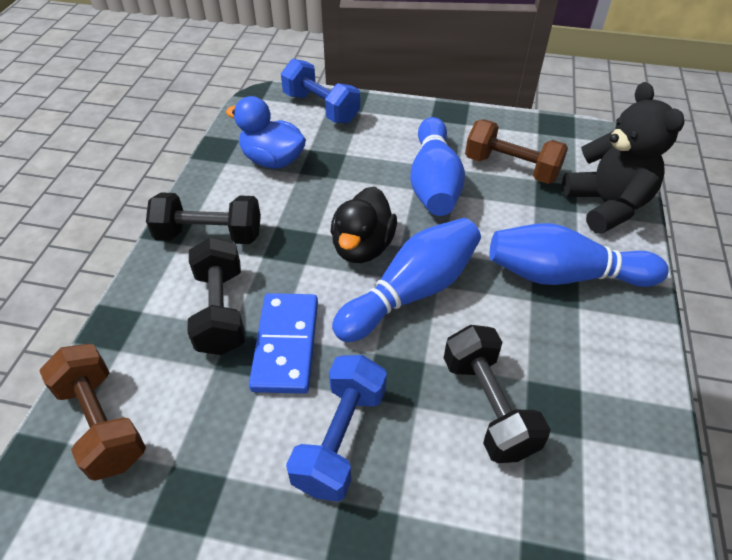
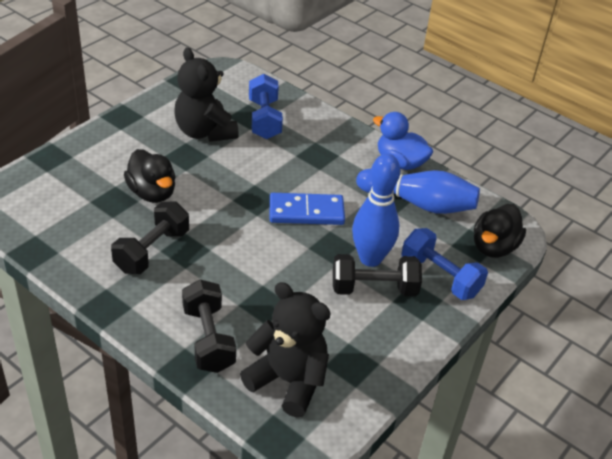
black duck: [331,186,397,263] = 1 -> [124,149,176,203] [474,204,526,258] = 2
black teddy bear: [562,82,684,234] = 1 -> [174,47,239,142] [240,282,331,417] = 2
blue bowling pin: [332,218,481,342] [410,117,465,216] [490,223,669,287] = 3 -> [352,154,400,267] [356,169,480,214] = 2
brown dumbbell: [39,344,146,481] [465,119,568,184] = 2 -> none = 0

